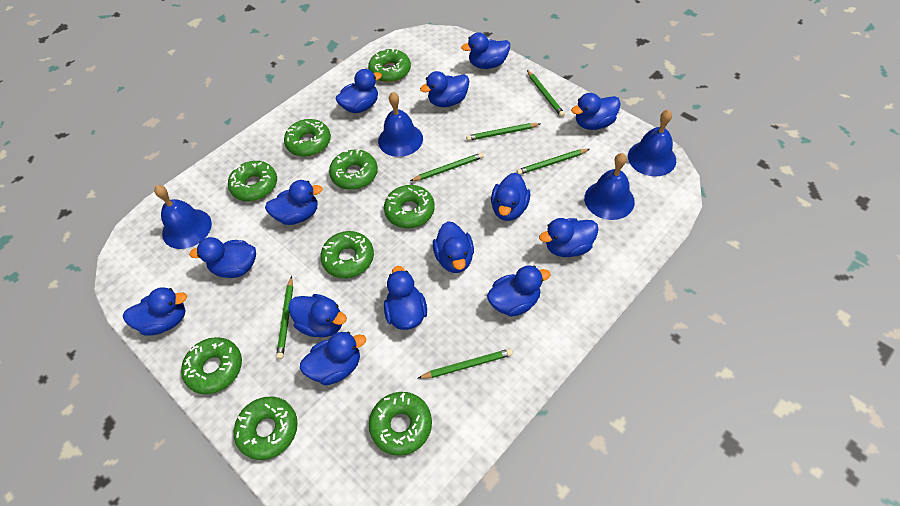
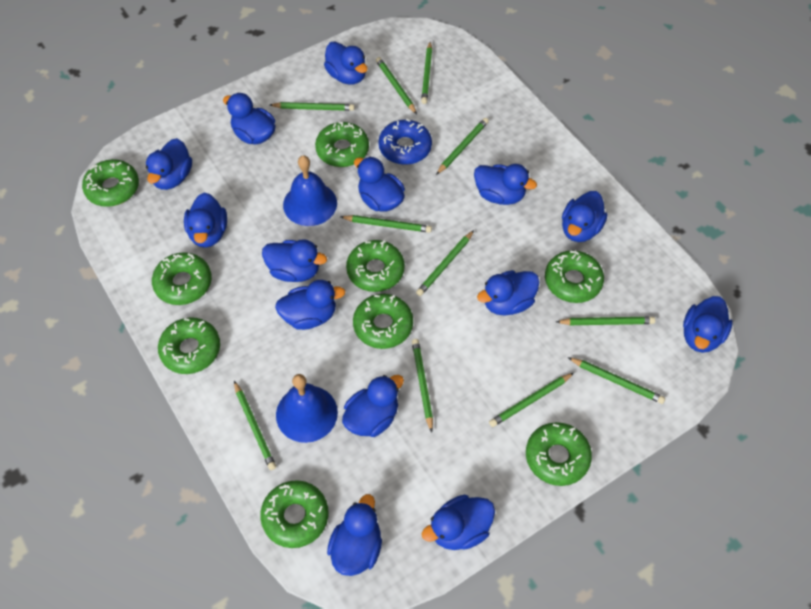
blue bell: [154,185,212,249] [378,92,423,157] [584,153,635,220] [628,109,676,177] = 4 -> [276,374,338,443] [283,155,337,226] = 2
blue donut: none = 0 -> [378,119,432,165] = 1
green pencil: [276,276,293,360] [410,153,484,181] [418,349,513,379] [466,123,540,141] [517,149,590,175] [527,70,565,117] = 6 -> [234,381,276,470] [270,102,355,111] [341,215,432,233] [376,57,417,114] [412,339,433,433] [416,230,474,296] [421,42,432,104] [436,118,489,175] [489,373,574,427] [556,317,655,325] [568,357,665,404] = 11

